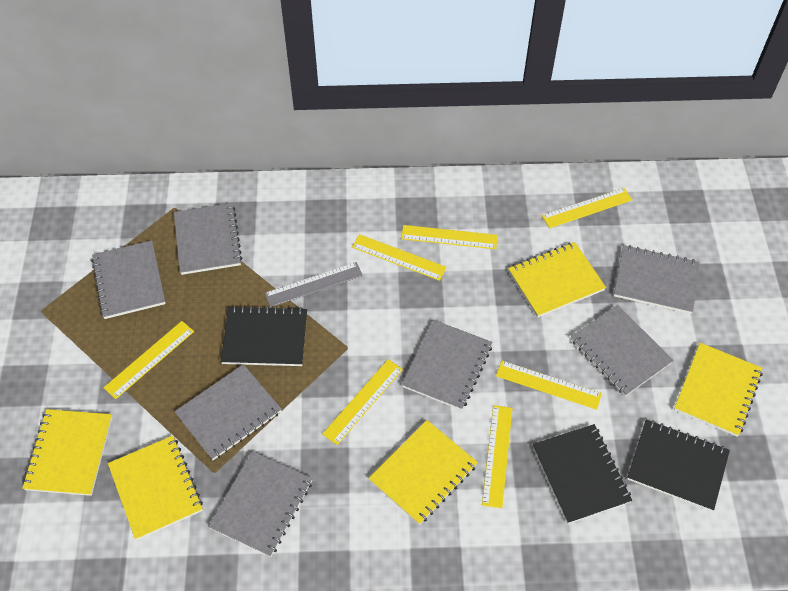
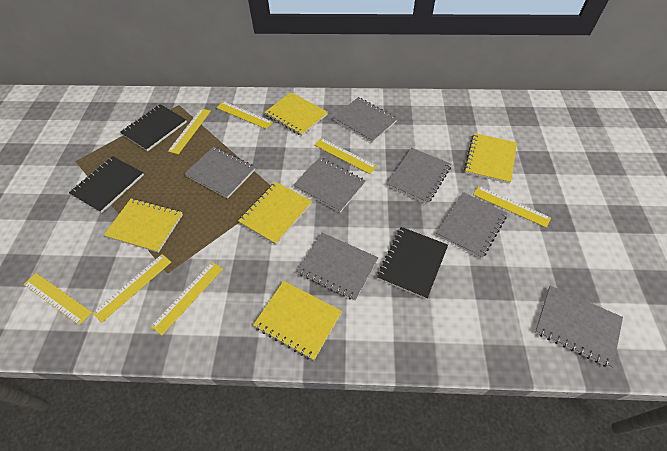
grey ruler: [264,262,363,307] = 1 -> none = 0

